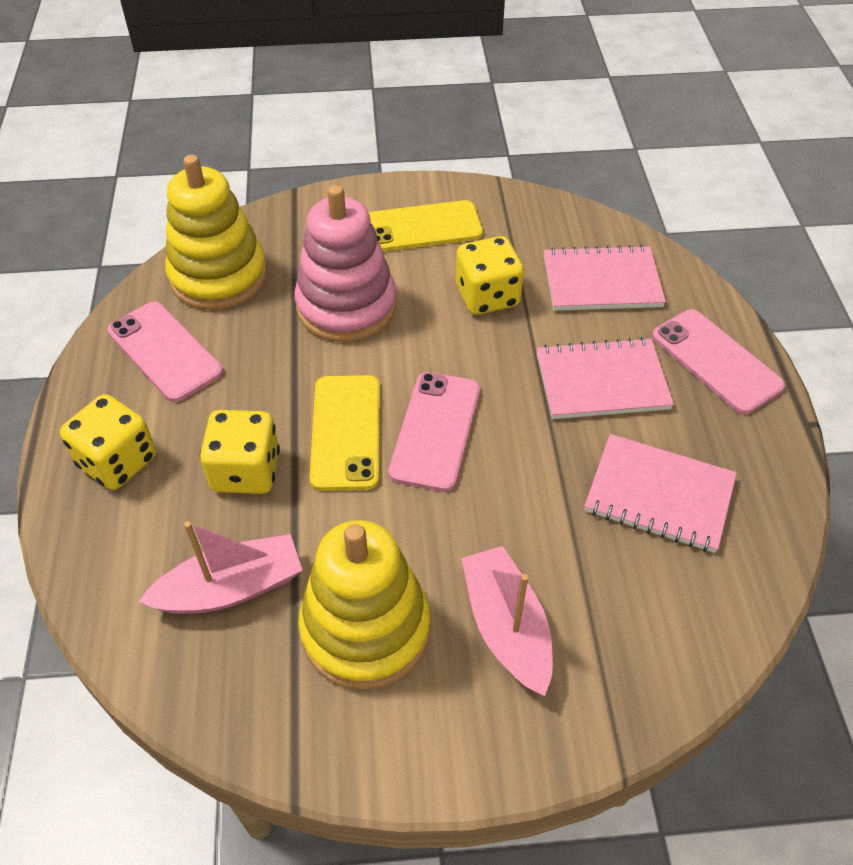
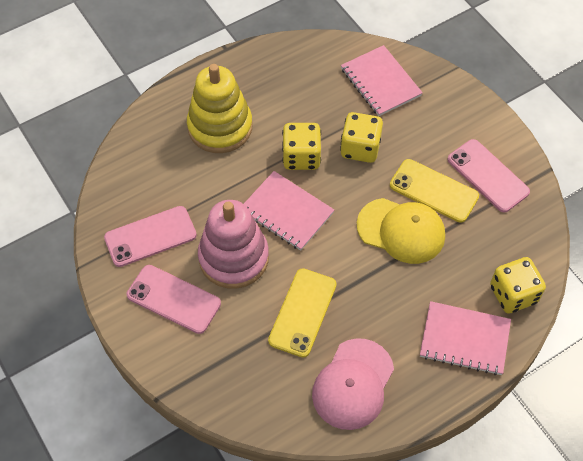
pink boat: [138,521,302,614] [461,546,553,696] = 2 -> none = 0
pink cap: none = 0 -> [312,338,394,430] = 1
yellow cap: none = 0 -> [357,198,445,264] = 1
yellow stacking toy: [165,154,267,310] [298,520,431,690] = 2 -> [187,64,253,153] = 1

